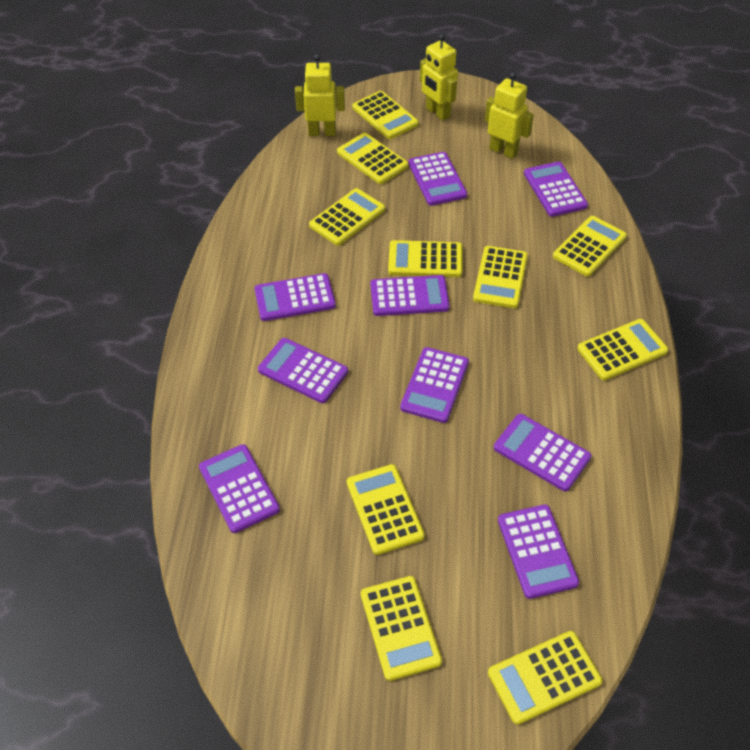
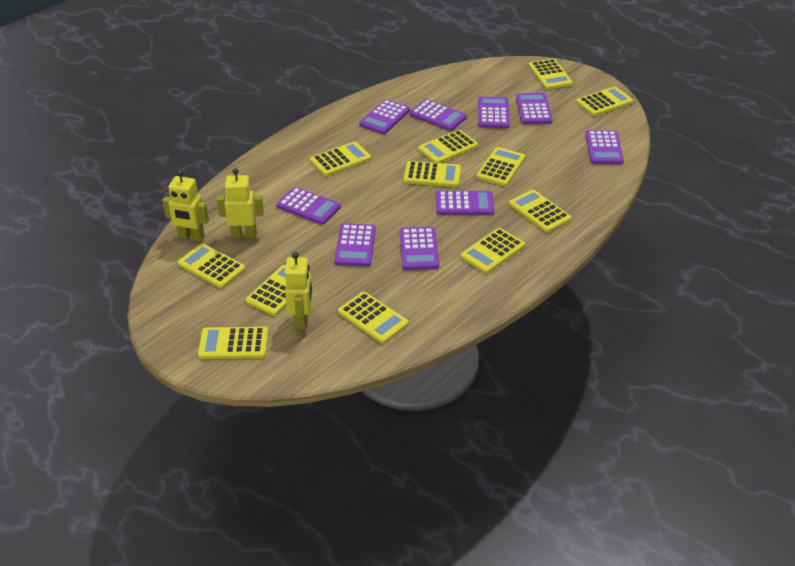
yellow calculator: [309,188,385,245] [337,133,409,184] [347,464,425,555] [352,91,419,139] [361,576,442,681] [388,240,462,277] [473,246,528,308] [488,631,602,725] [553,216,627,277] [577,319,668,380] = 10 -> [178,244,246,288] [198,327,268,359] [246,265,312,316] [310,141,371,176] [338,292,409,344] [403,161,461,187] [418,130,478,163] [461,228,525,274] [476,147,525,186] [509,189,571,233] [529,59,573,89] [576,87,633,116] = 12

